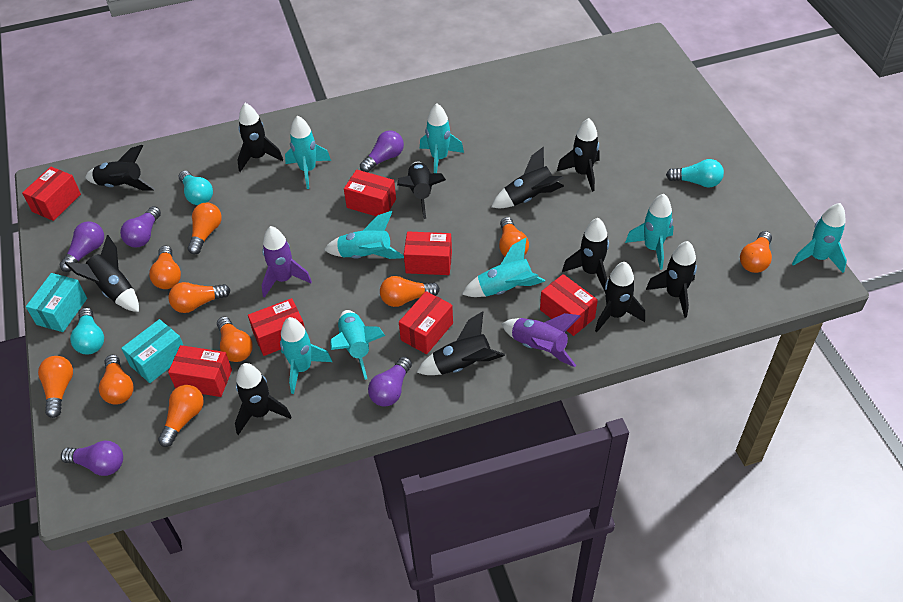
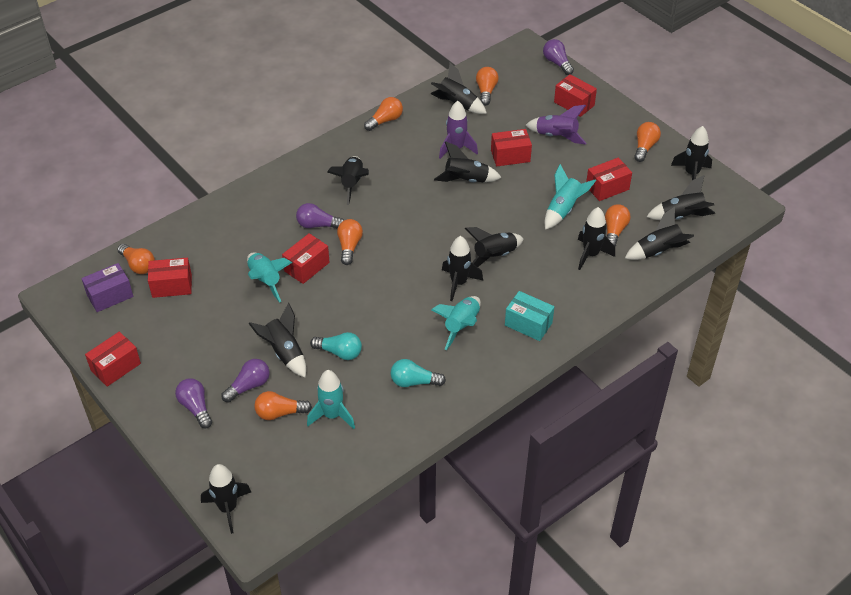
orange light bulb: [38,356,73,418] [99,355,134,405] [149,246,181,289] [158,385,204,447] [168,282,230,313] [188,203,222,255] [217,317,253,362] [380,276,440,307] [499,217,529,256] [740,231,772,273] = 10 -> [117,244,155,274] [254,391,312,420] [337,219,363,265] [364,97,403,131] [476,67,499,106] [605,204,631,247] [634,122,661,162] = 7
purple box: none = 0 -> [81,263,134,312] = 1
purple light bulb: [59,222,104,272] [61,441,123,476] [120,206,161,247] [360,130,404,172] [368,357,412,407] = 5 -> [175,378,212,428] [221,359,270,402] [296,203,344,229] [543,39,574,75] = 4
red box: [22,167,81,221] [168,345,232,397] [248,298,305,356] [344,170,396,216] [399,291,453,354] [404,232,452,275] [540,274,598,336] = 7 -> [85,332,141,387] [148,258,192,298] [282,233,330,284] [491,129,532,166] [554,74,597,117] [586,158,632,201] = 6
turquoise box: [26,273,87,332] [121,319,184,383] = 2 -> [505,291,554,341] = 1
turquoise light bulb: [70,308,104,355] [179,171,213,205] [666,159,724,188] = 3 -> [310,332,362,360] [391,359,446,387] = 2
turquoise rocket: [280,317,332,394] [285,115,331,189] [324,211,404,259] [330,310,385,380] [420,103,464,173] [462,238,545,297] [625,194,674,270] [792,203,847,273] = 8 -> [247,253,292,303] [307,370,355,429] [431,296,481,350] [544,164,596,230] = 4

